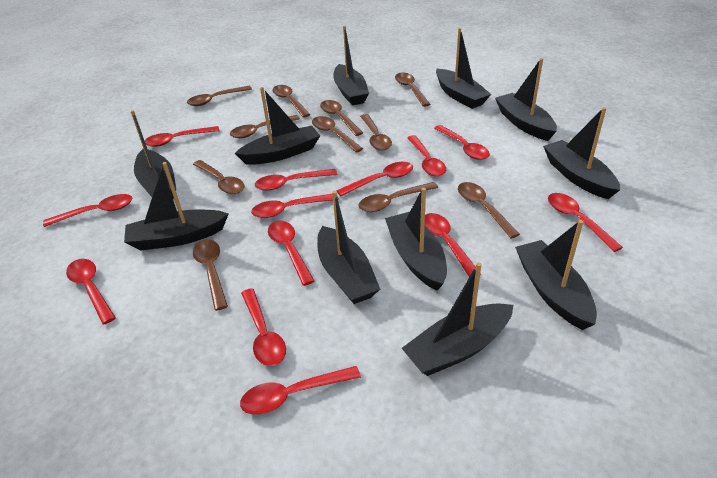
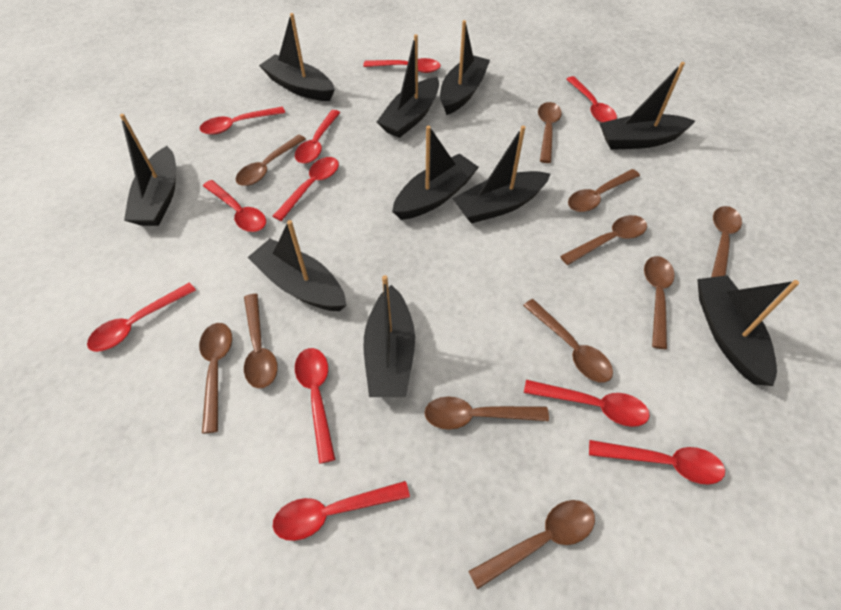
black boat: [124,162,228,250] [131,110,176,199] [235,87,320,165] [317,191,380,304] [333,26,369,105] [385,188,447,290] [402,262,513,376] [436,28,491,109] [495,58,557,141] [515,220,597,330] [543,107,620,199] = 11 -> [120,114,176,226] [248,220,346,311] [259,13,335,101] [364,275,415,397] [377,34,439,138] [392,126,479,220] [440,20,490,115] [452,126,550,223] [599,62,695,150] [697,275,799,386] = 10
red spoon: [43,194,132,227] [66,259,116,324] [145,126,219,147] [240,366,361,415] [241,288,286,366] [251,194,339,218] [255,169,337,191] [268,221,314,286] [336,162,413,196] [407,135,446,177] [425,213,481,277] [434,125,490,160] [548,193,623,252] = 13 -> [87,282,196,352] [200,107,285,135] [203,180,266,232] [273,157,339,221] [273,481,410,541] [295,110,341,163] [295,348,335,464] [363,58,441,73] [524,380,650,427] [566,76,617,123] [589,440,725,485] = 11

